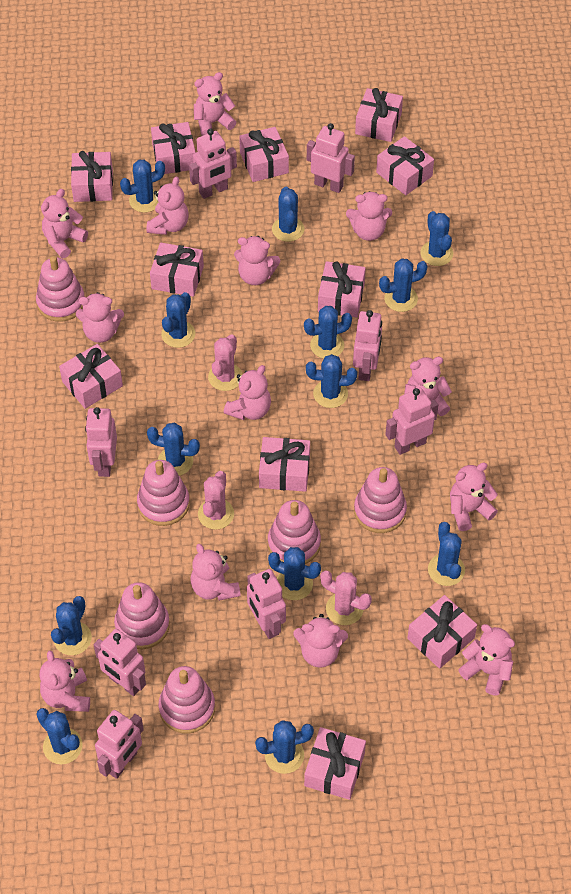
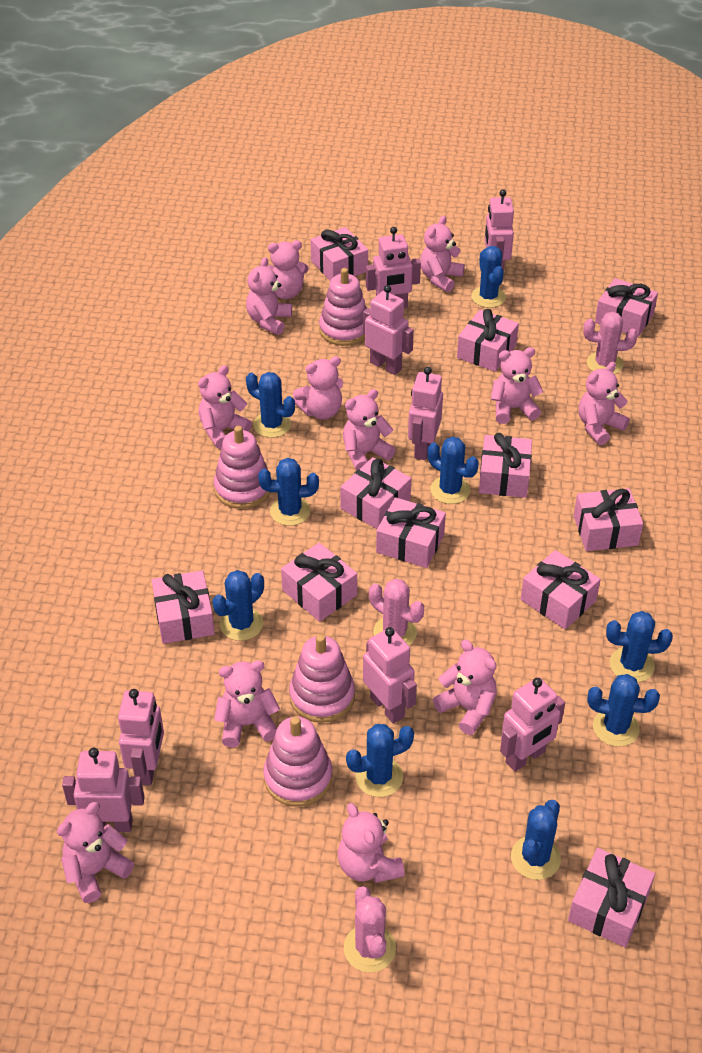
blue cactus: [36,708,83,764] [51,596,92,655] [120,159,165,212] [147,423,200,476] [161,292,195,348] [255,720,314,774] [268,547,321,600] [272,187,304,242] [304,306,352,359] [306,354,357,408] [379,259,427,312] [420,211,453,266] [428,522,465,586] = 13 -> [212,570,264,641] [246,372,295,438] [258,458,319,526] [346,724,414,797] [428,437,479,504] [471,246,506,308] [511,800,561,880] [587,674,660,747] [606,611,673,682] = 9
pink stacking toy: [36,256,85,322] [114,582,170,649] [137,460,190,526] [159,666,215,734] [268,500,321,564] [354,467,407,533] = 6 -> [214,426,270,509] [263,717,332,807] [289,634,355,723] [319,268,367,346] = 4
pink teddy bear: [40,650,90,712] [41,189,88,258] [76,292,124,343] [147,176,189,235] [191,544,241,601] [194,72,236,136] [223,365,271,420] [234,236,280,285] [293,614,348,668] [346,191,392,241] [404,357,452,416] [450,462,498,531] [458,624,515,696] = 13 -> [57,802,134,903] [198,365,252,449] [214,661,280,748] [246,257,292,335] [267,240,309,299] [293,356,343,419] [338,803,405,883] [343,389,395,471] [420,216,465,292] [433,640,497,735] [491,347,543,424] [579,362,629,445] = 12

